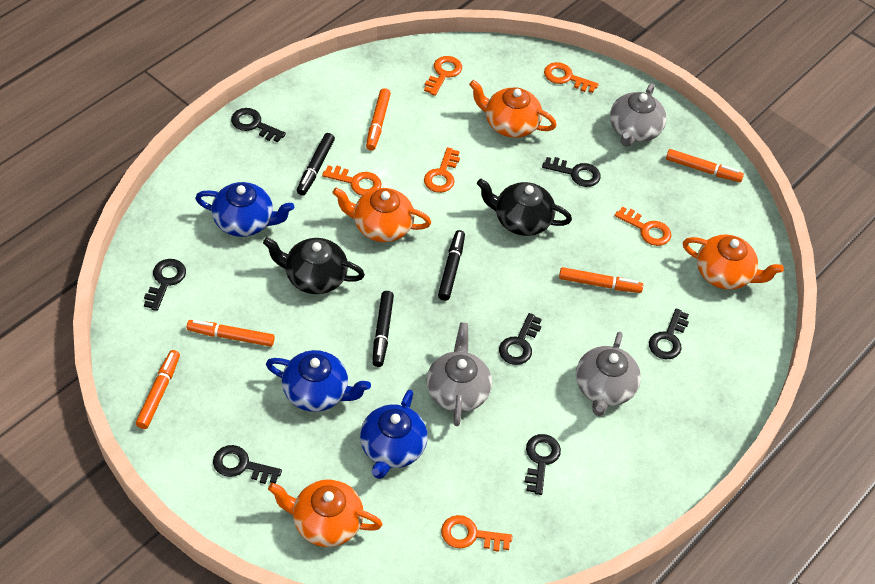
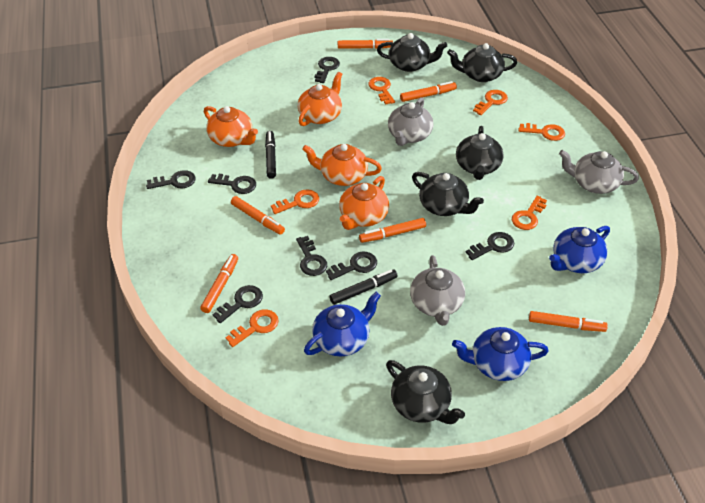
black marker: [297,133,335,196] [372,291,394,367] [438,230,465,301] = 3 -> [265,131,276,179] [329,269,398,305] = 2
black teapot: [263,237,365,294] [477,179,572,236] = 2 -> [377,33,447,72] [386,360,465,424] [412,172,484,216] [447,43,517,82] [456,126,504,180] = 5
orange marker: [136,350,180,429] [187,320,275,347] [366,88,391,151] [559,267,643,293] [666,149,744,182] = 5 -> [200,254,238,313] [231,196,285,235] [338,39,393,49] [359,218,426,243] [400,81,457,102] [529,311,608,332] = 6

